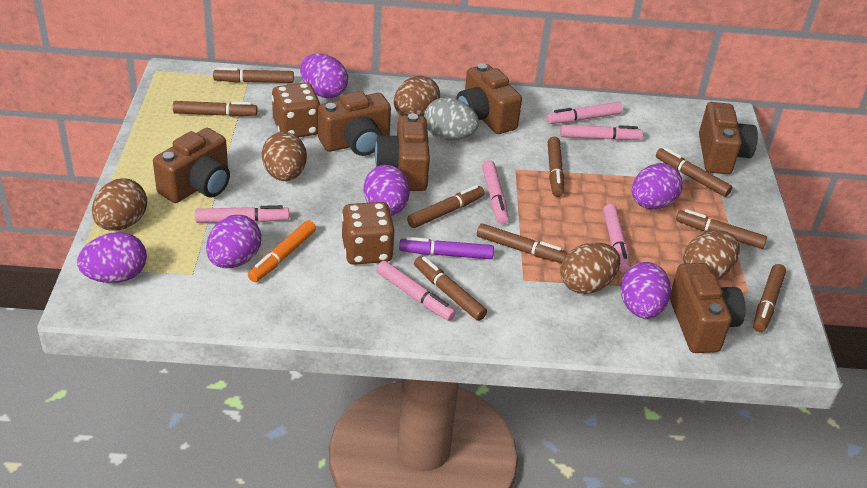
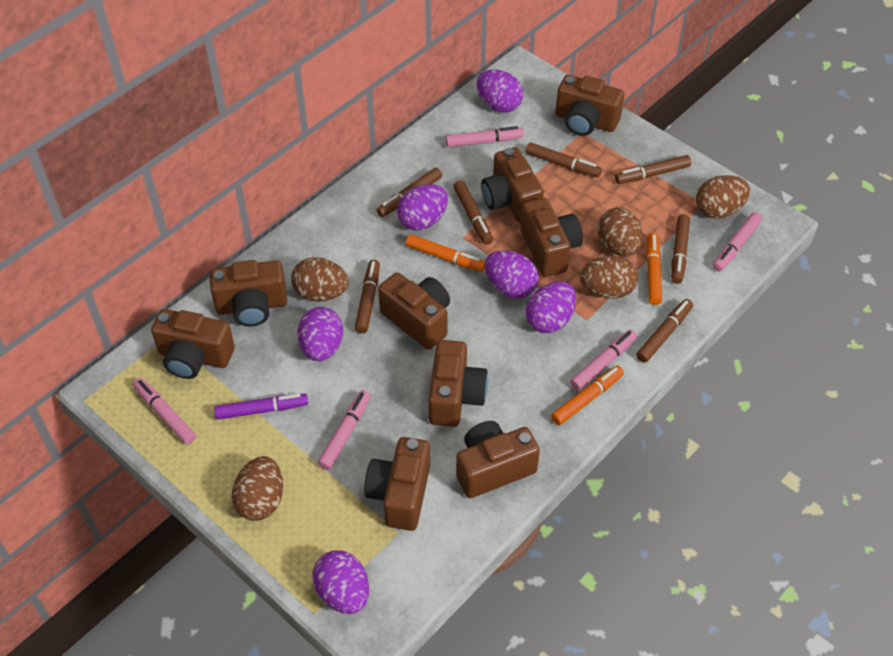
brown camera: [153,128,230,203] [318,91,391,156] [375,113,430,191] [456,63,522,134] [670,263,746,353] [699,102,758,174] = 6 -> [151,309,235,379] [209,260,287,327] [364,437,430,531] [378,272,450,350] [428,340,488,427] [456,421,540,498] [481,147,544,223] [520,198,583,277] [556,75,624,136] = 9
brown dice: [272,82,321,137] [342,202,395,265] = 2 -> none = 0
brown marker: [173,101,258,117] [213,67,294,83] [407,185,484,228] [414,256,487,321] [477,223,567,263] [547,137,564,197] [656,148,732,197] [676,209,767,249] [753,264,786,332] = 9 -> [355,260,380,333] [376,168,442,217] [453,180,493,245] [526,142,602,178] [615,155,691,184] [636,299,693,363] [672,214,690,284] = 7
grey egg: [424,97,479,140] = 1 -> none = 0
orange marker: [248,220,316,282] = 1 -> [406,234,485,272] [551,366,624,425] [646,233,662,305] = 3
pink marker: [195,205,289,223] [376,261,456,321] [482,160,509,224] [547,102,623,124] [560,125,643,140] [603,204,631,273] = 6 -> [133,378,196,444] [318,390,371,470] [446,126,524,147] [570,330,637,391] [713,212,762,271] = 5

